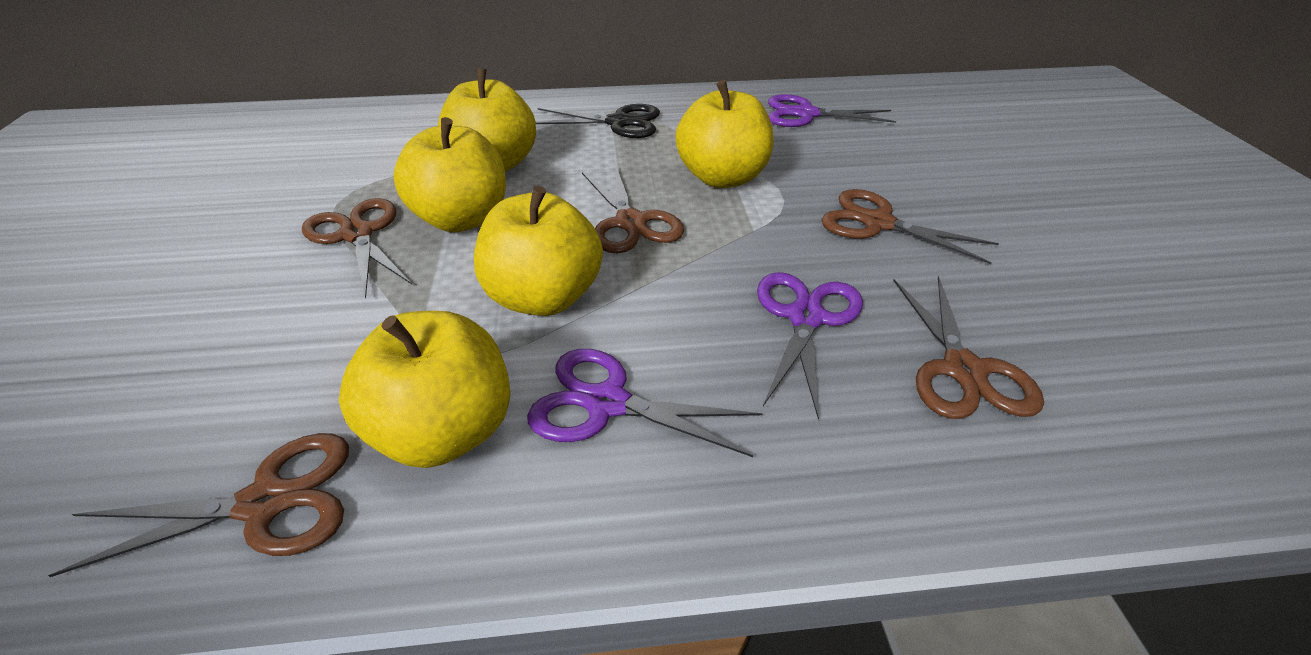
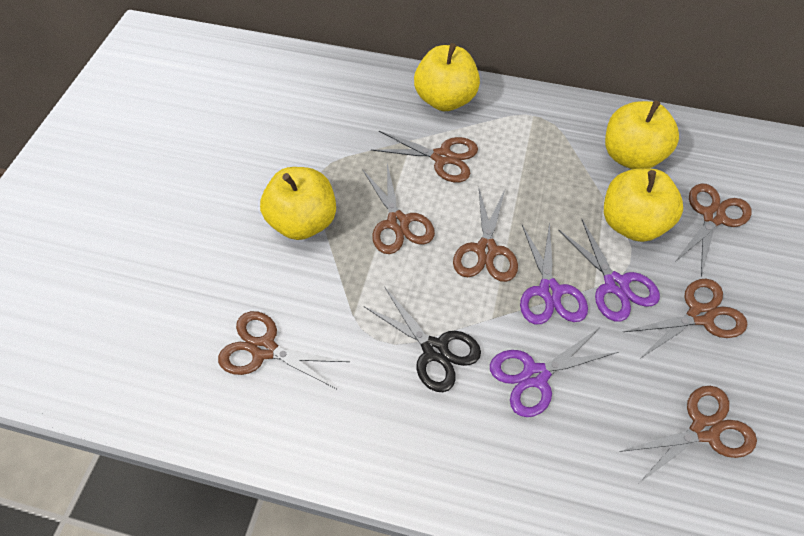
brown scissors: [48,433,349,577] [302,198,412,298] [582,166,684,253] [821,189,999,264] [893,276,1044,419] = 5 -> [218,311,349,389] [362,163,435,254] [371,131,478,182] [453,189,518,282] [619,386,757,482] [623,279,747,358] [674,183,752,277] = 7
yellow apple: [339,311,510,468] [393,117,506,232] [438,68,536,172] [474,186,603,316] [676,80,774,188] = 5 -> [260,167,336,240] [414,43,480,111] [604,168,683,242] [605,100,679,169] = 4

